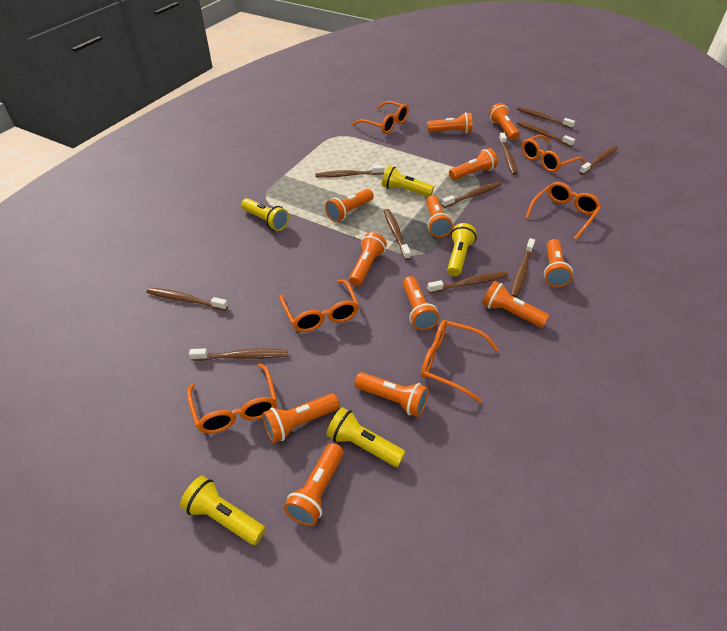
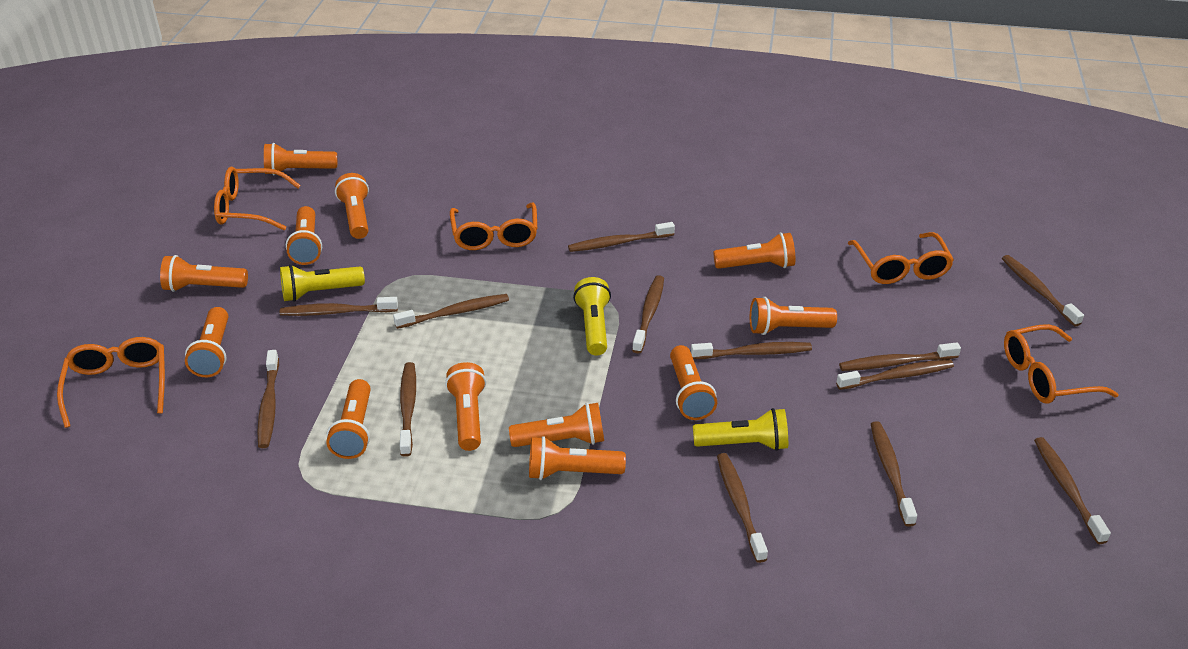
brown toothbrush: [147,288,228,311] [189,348,288,361] [315,165,384,178] [384,209,411,260] [427,271,508,293] [442,182,501,208] [499,133,518,175] [511,238,535,298] [517,107,575,129] [517,121,575,147] [579,146,618,175] = 11 -> [257,350,279,448] [280,297,398,316] [393,294,509,329] [400,362,416,457] [568,222,675,252] [632,275,664,354] [691,342,812,359] [717,453,768,563] [836,359,954,390] [839,342,961,371] [871,421,917,527] [1002,255,1084,327] [1034,437,1111,544] = 13
orange glasses: [187,363,277,434] [280,279,359,332] [352,101,409,134] [421,320,499,403] [522,135,585,172] [525,182,601,240] = 6 -> [57,337,165,428] [214,166,301,230] [450,202,537,250] [848,232,954,284] [1004,324,1119,404] = 5
yellow flashlight: [180,476,266,545] [241,198,289,231] [326,407,405,467] [382,166,434,197] [447,223,477,276] = 5 -> [280,265,365,302] [573,277,611,355] [693,408,788,451] = 3

